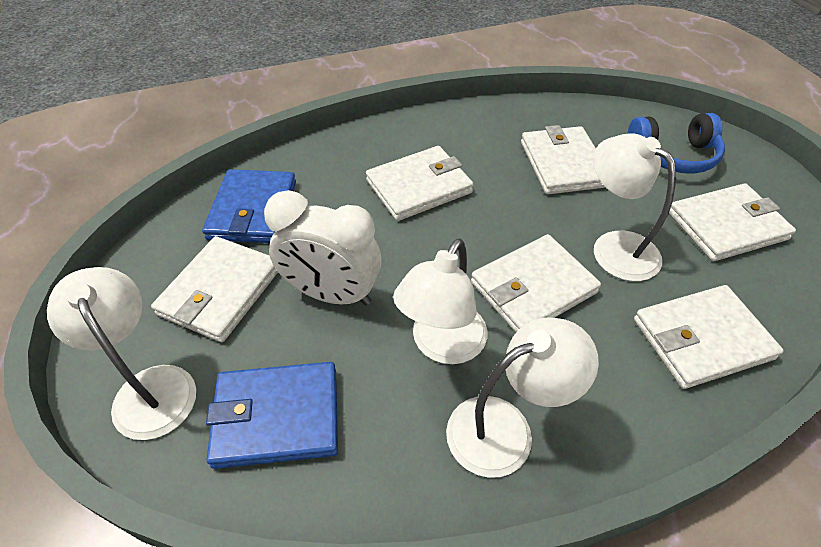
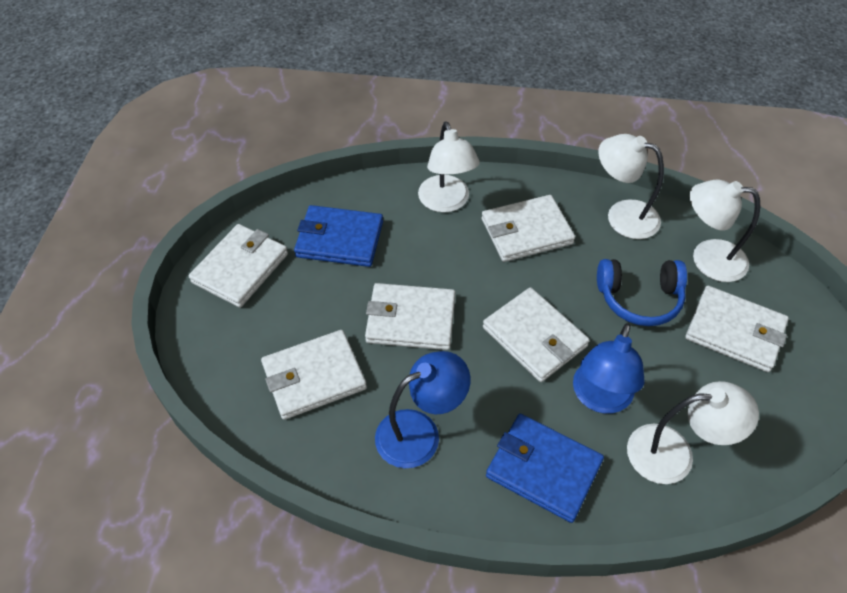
blue lamp: none = 0 -> [375,351,470,468] [573,323,644,414] = 2
white clock: [264,190,381,305] = 1 -> none = 0

